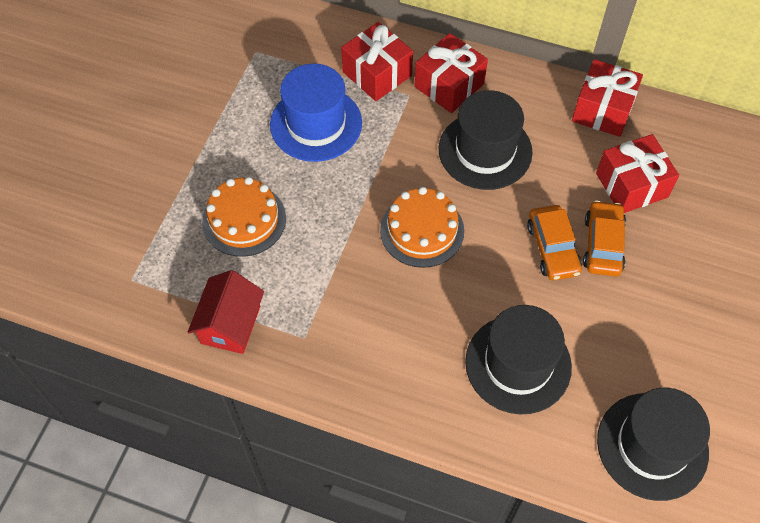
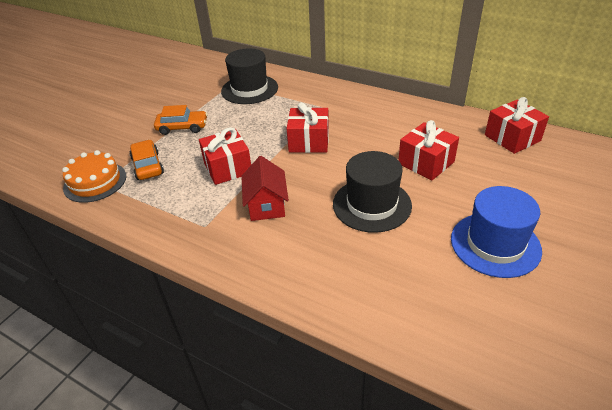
black hat: [439,90,533,190] [465,305,572,414] [597,388,710,501] = 3 -> [221,48,278,104] [333,151,412,233] = 2
orange cake: [202,177,286,257] [380,187,464,268] = 2 -> [62,150,126,203] = 1

